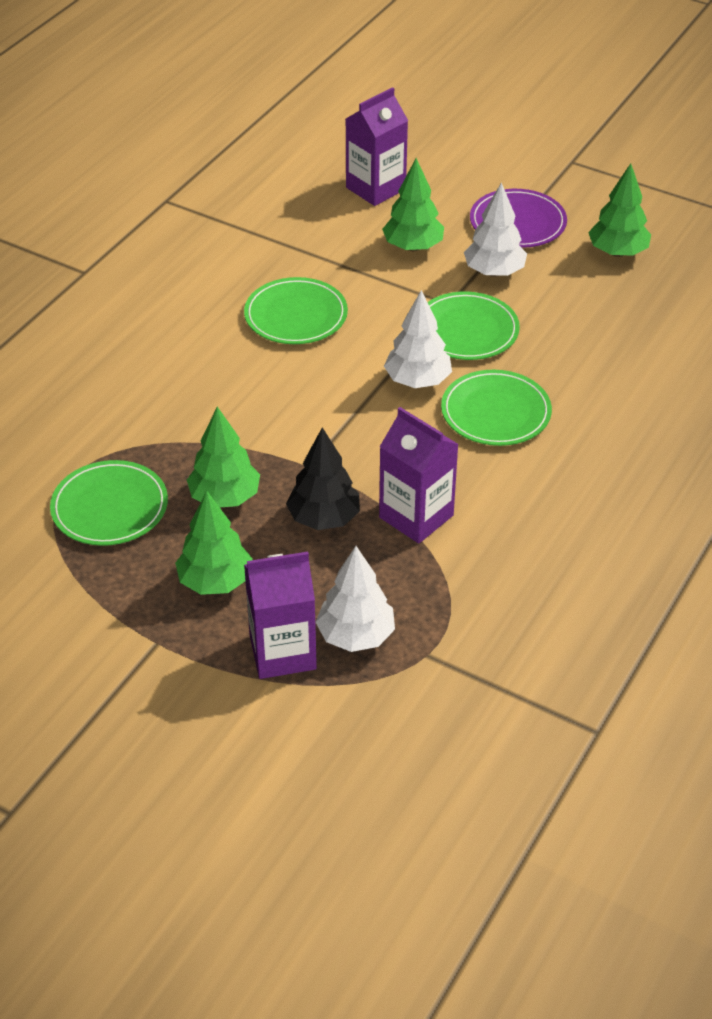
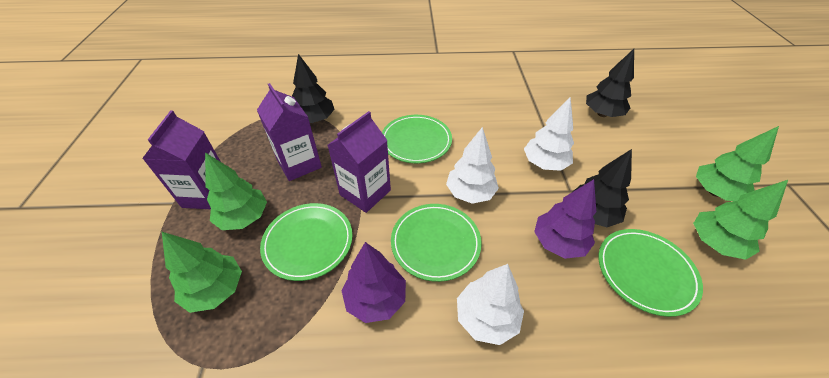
black tree: [286,427,360,530] = 1 -> [292,54,335,123] [571,149,632,227] [586,49,634,117] = 3
purple plate: [470,189,567,248] = 1 -> none = 0
purple tree: none = 0 -> [341,242,406,323] [534,179,596,259] = 2

